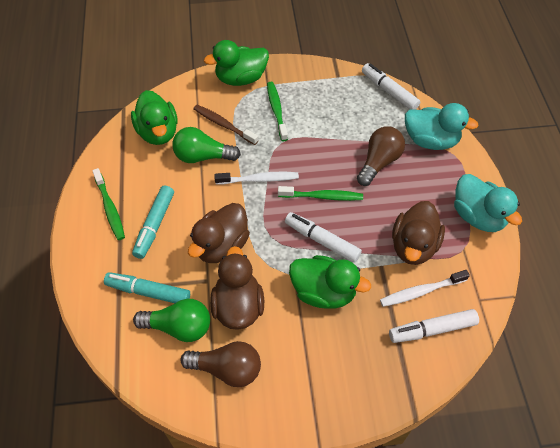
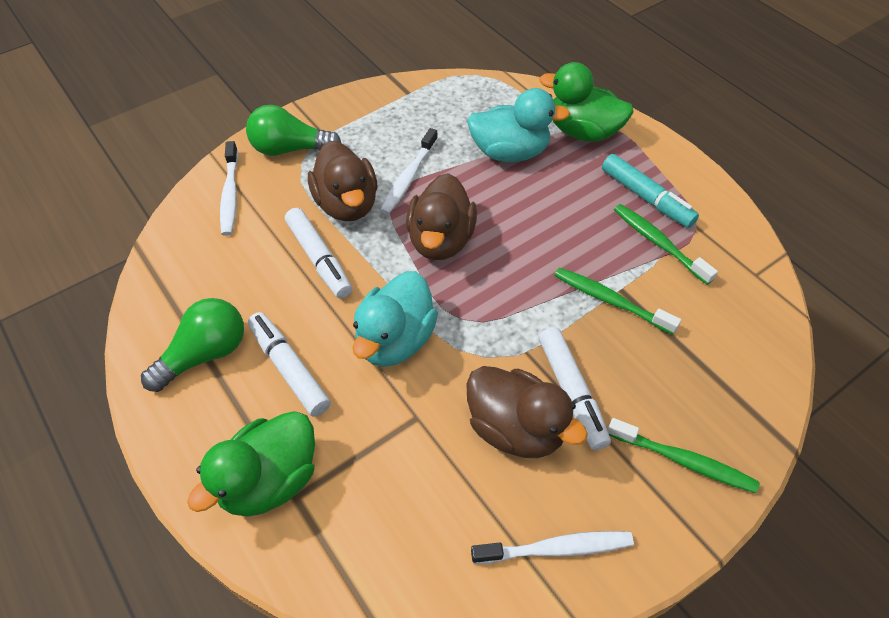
brown light bulb: [180,341,261,387] [357,126,405,186] = 2 -> none = 0
brown toothbrush: [193,105,259,145] = 1 -> none = 0
green duck: [131,90,177,145] [204,40,269,86] [289,255,371,309] = 3 -> [187,411,315,517] [539,62,634,142] = 2
turquoise marker: [104,272,190,303] [132,186,174,259] = 2 -> [602,154,699,228] = 1
white toothbrush: [214,172,299,184] [380,270,470,307] = 2 -> [220,141,238,236] [380,128,438,214] [471,531,634,564] = 3

